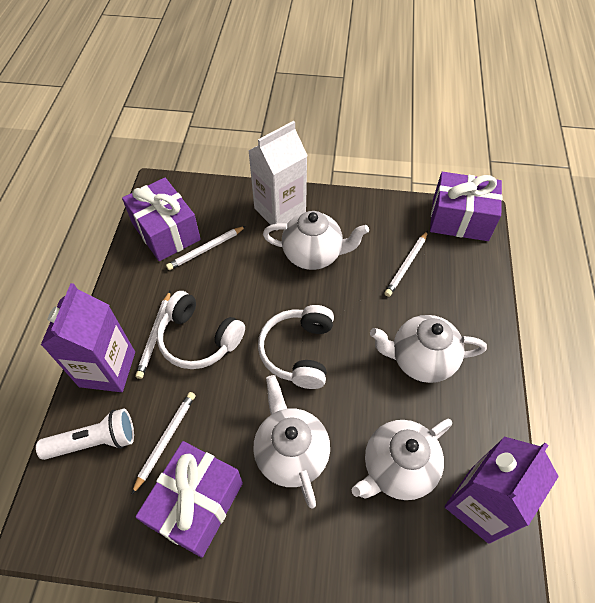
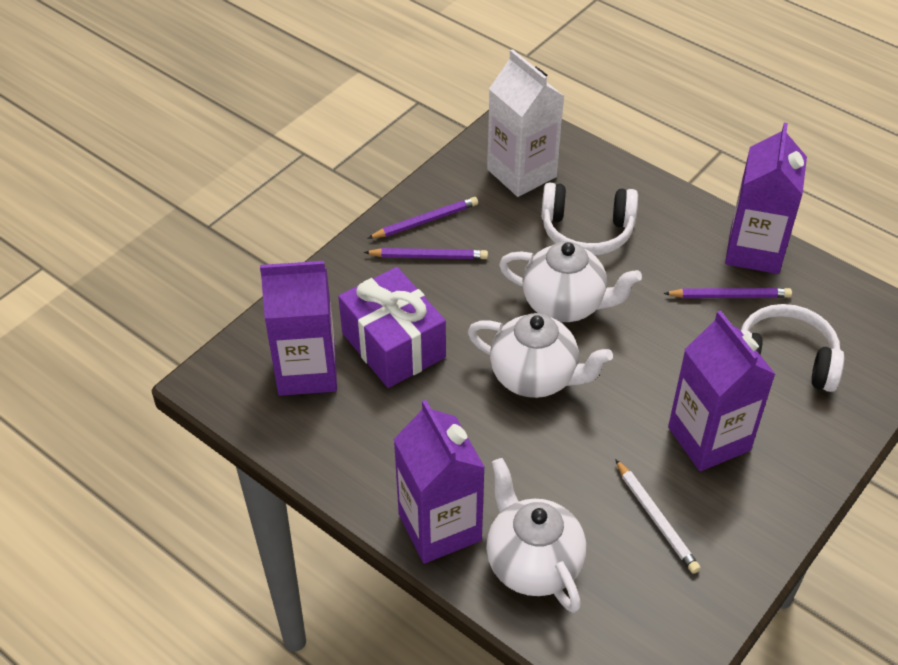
purple carton: [41,283,135,392] [445,437,559,544] = 2 -> [260,261,337,396] [393,400,485,564] [668,310,776,471] [725,123,807,274] = 4
purple gift: [122,178,201,261] [136,441,243,558] [430,172,502,241] = 3 -> [338,267,446,388] = 1
purple pencil: none = 0 -> [364,248,488,259] [368,197,478,238] [663,288,792,298] = 3
white flashlight: [36,409,134,460] = 1 -> none = 0
white pencil: [131,392,196,495] [135,291,171,379] [166,226,246,270] [385,231,428,297] = 4 -> [615,459,701,574] = 1
white teapot: [253,375,330,509] [263,211,369,270] [352,419,452,500] [370,315,487,383] = 4 -> [468,313,613,398] [486,458,586,613] [499,241,642,322] = 3

